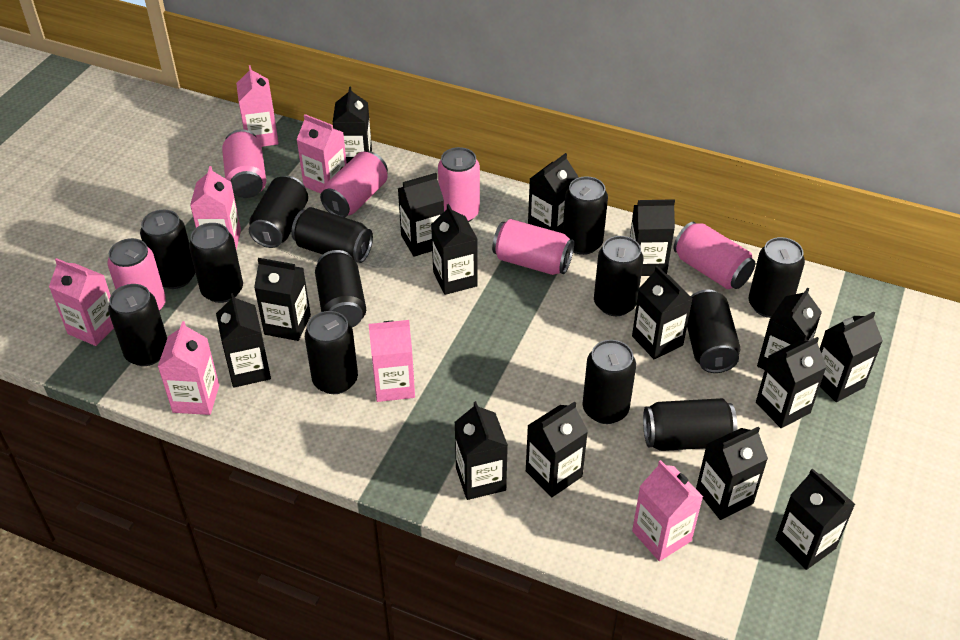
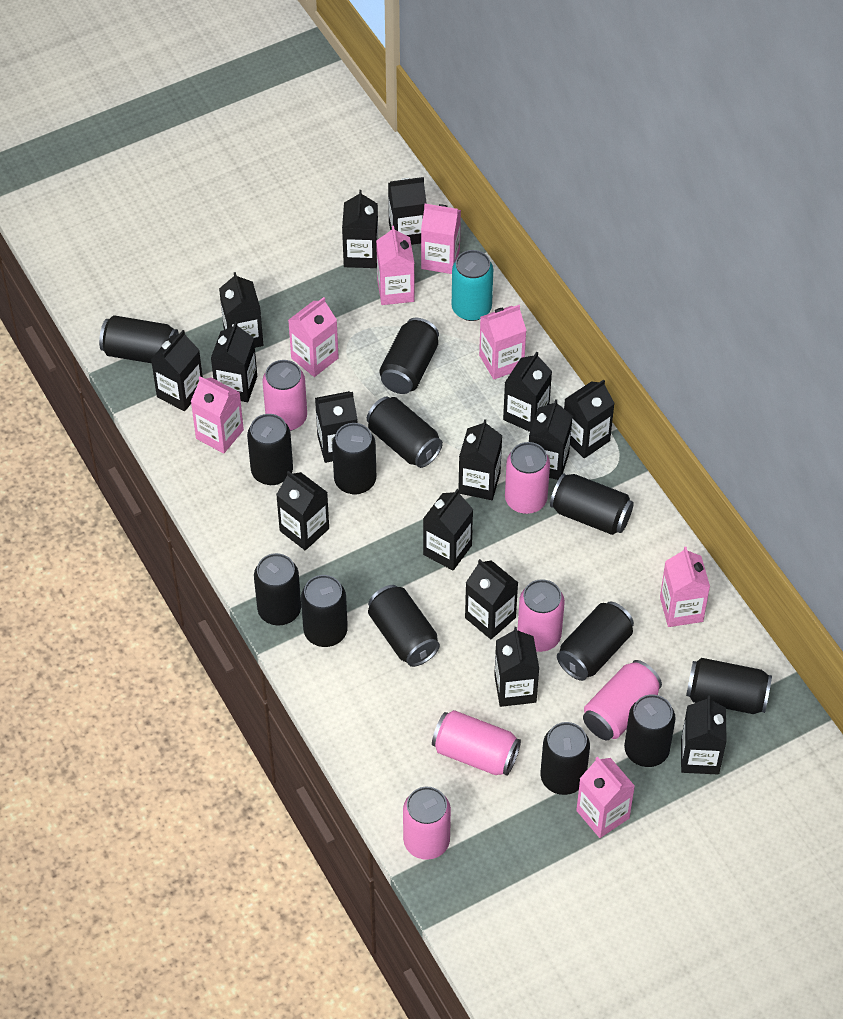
turquoise can: none = 0 -> [452,250,493,321] = 1

